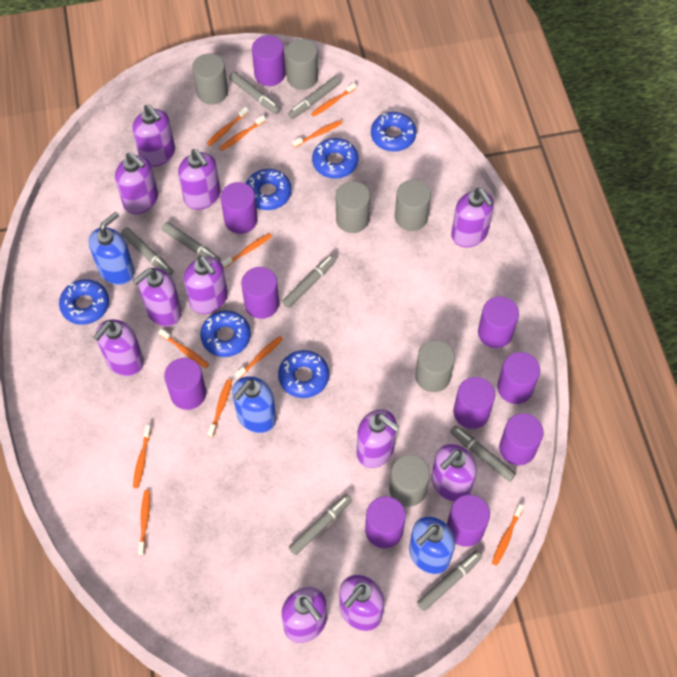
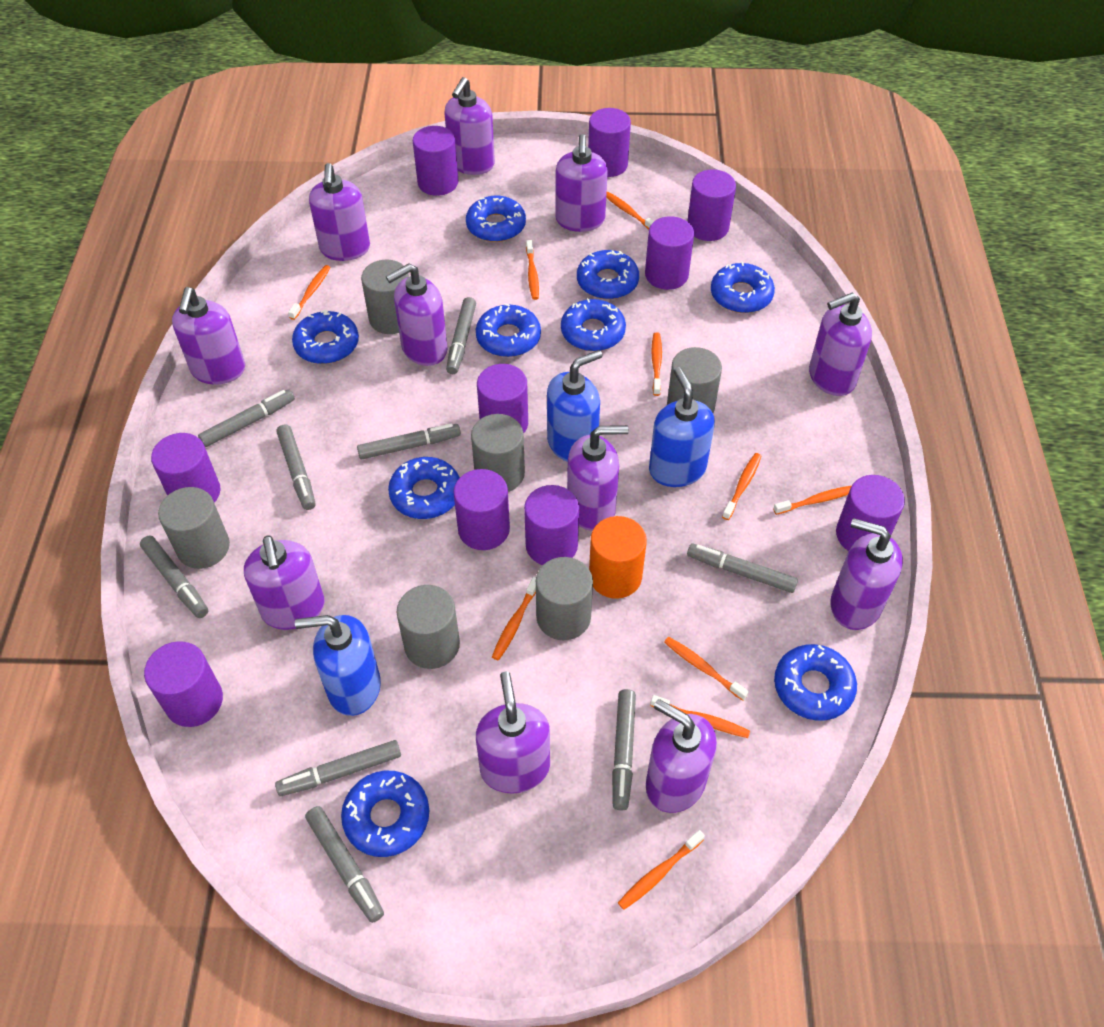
blue donut: [59,279,109,325] [200,311,251,357] [246,169,292,210] [278,350,329,398] [312,138,358,178] [371,112,416,152] = 6 -> [292,310,359,364] [341,771,429,857] [388,457,460,519] [466,196,526,242] [476,303,541,357] [561,298,626,351] [577,250,639,299] [711,262,775,313] [774,644,857,721] = 9
grey marker: [121,227,174,276] [162,222,221,262] [229,72,281,114] [282,254,336,308] [288,76,341,119] [289,494,352,555] [417,550,483,611] [450,426,516,482] = 8 -> [140,536,208,618] [198,389,295,447] [275,740,401,796] [276,424,316,510] [305,806,384,923] [357,423,461,459] [446,297,476,374] [612,689,636,810] [687,544,798,593] = 9
orange cylinder: none = 0 -> [589,516,647,599] = 1
orange toothbrush: [133,425,152,488] [138,490,150,555] [159,329,209,368] [207,107,249,146] [208,379,232,437] [220,115,266,151] [221,233,272,268] [235,336,283,379] [292,120,342,148] [311,83,356,117] [492,504,524,566] = 11 -> [288,265,331,320] [492,577,536,660] [526,240,539,300] [606,192,654,230] [618,830,705,910] [650,695,750,738] [651,332,662,396] [664,637,749,701] [722,453,761,520] [773,486,851,515] = 10

